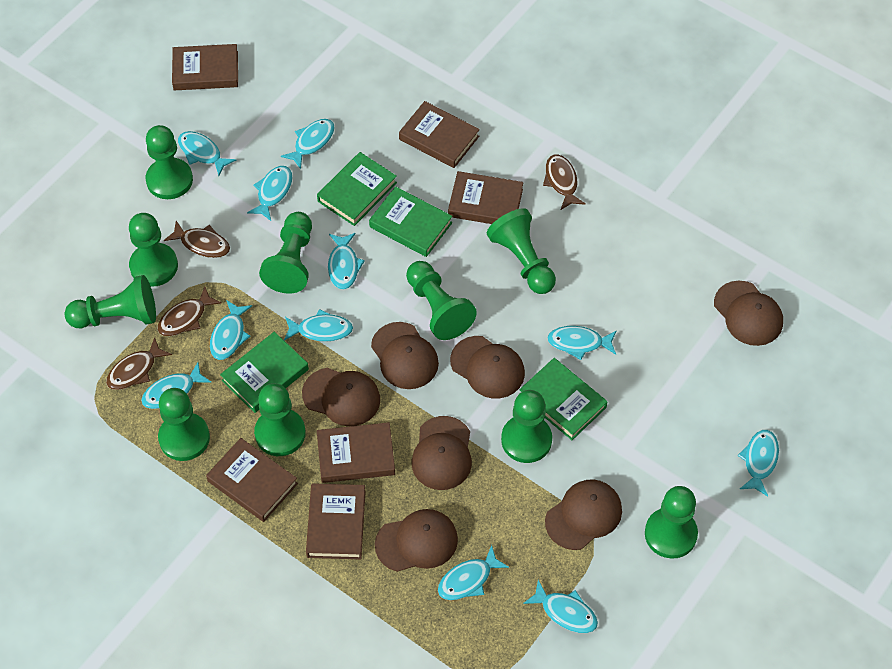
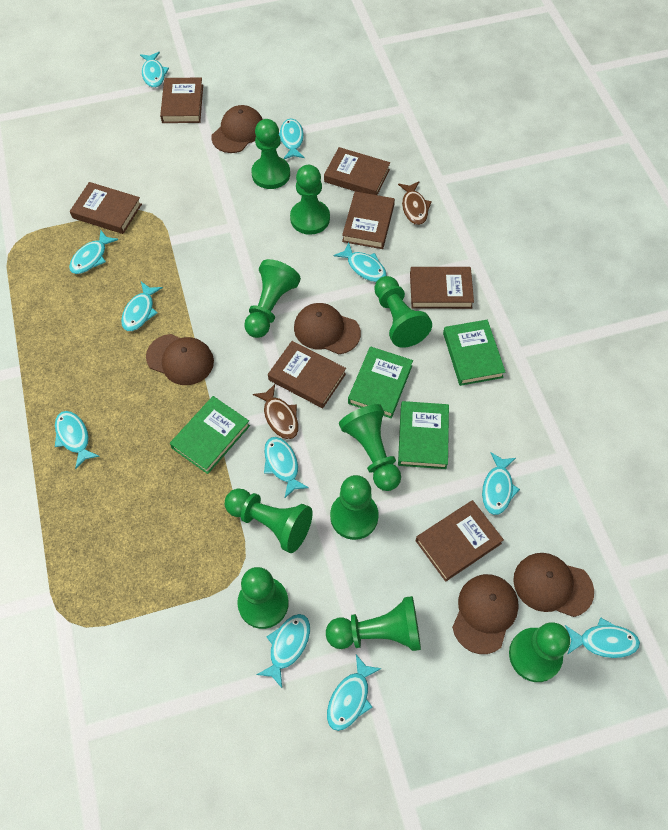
brown book: [172,44,238,90] [206,438,298,522] [306,483,366,559] [317,422,395,483] [399,101,480,168] [448,171,523,224] = 6 -> [70,182,142,234] [160,77,203,123] [268,341,346,408] [324,147,390,195] [342,191,395,249] [410,267,474,309] [416,500,504,582] = 7
brown cap: [302,368,380,426] [371,322,439,389] [375,509,458,572] [411,416,472,490] [450,336,525,398] [545,479,622,550] [714,281,783,346] = 7 -> [146,334,214,385] [211,105,263,153] [294,303,361,354] [452,574,519,654] [513,553,594,617] = 5
brown fish: [106,337,172,390] [157,286,222,336] [164,221,230,258] [543,155,586,210] = 4 -> [253,384,299,439] [398,181,432,225] = 2

